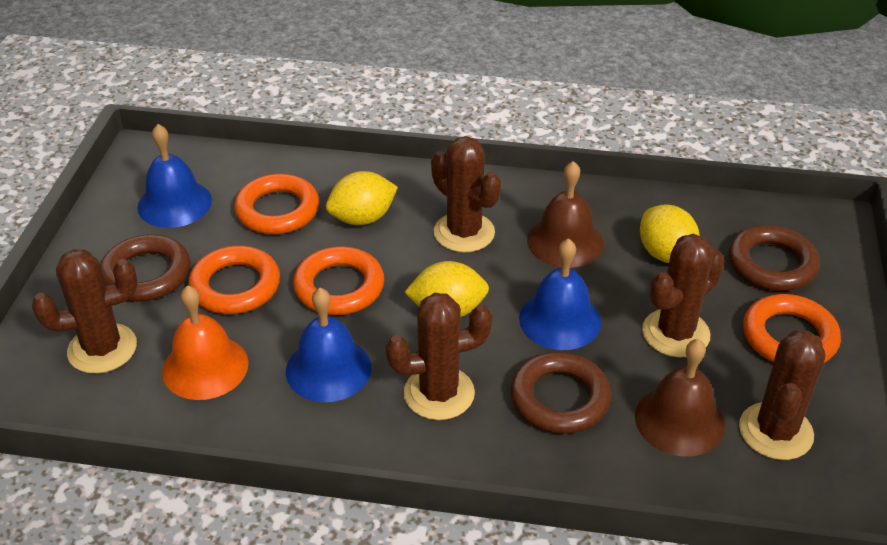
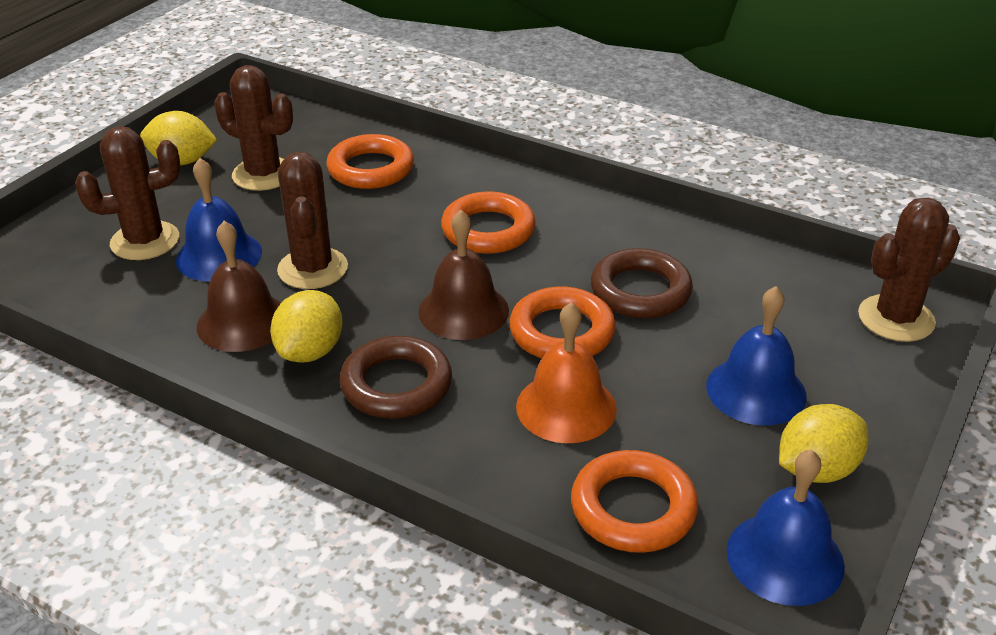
brown cactus: [32,249,138,374] [385,293,493,420] [431,136,501,253] [642,234,725,358] [739,330,825,460] = 5 -> [75,126,181,260] [214,65,293,191] [277,152,348,289] [858,198,960,342] = 4
brown ring: [100,234,191,302] [510,352,611,434] [729,225,820,291] = 3 -> [340,336,452,419] [591,248,693,318] = 2

